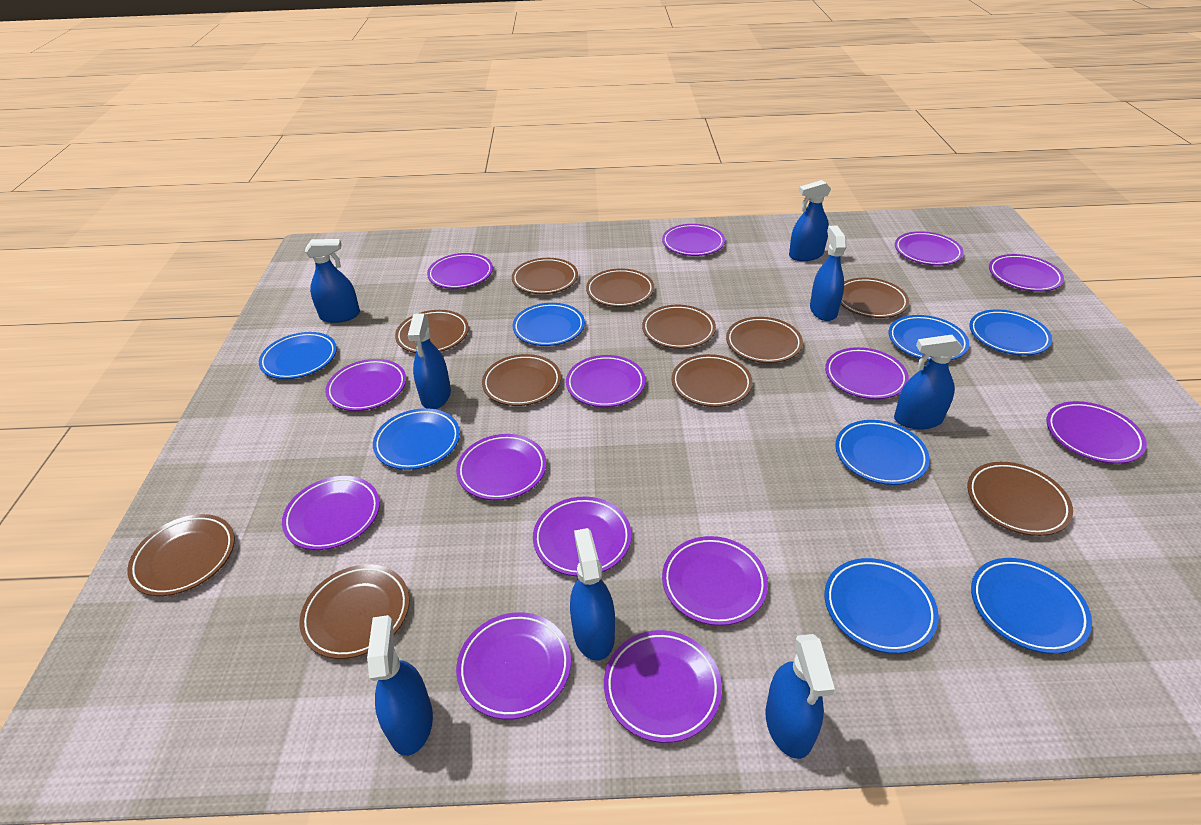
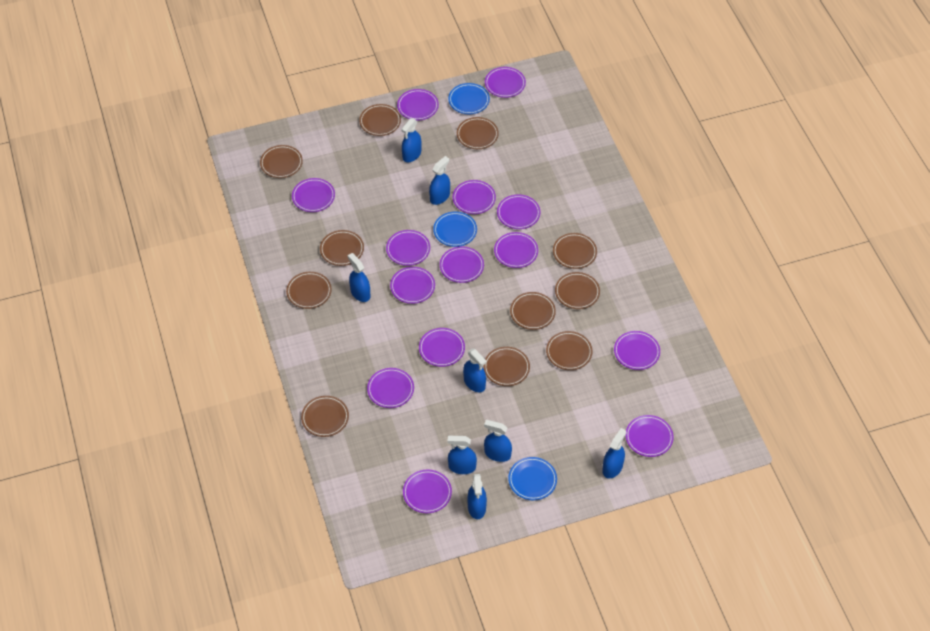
blue plate: [259,332,337,379] [373,408,460,470] [513,303,585,346] [825,558,939,654] [835,420,930,485] [889,315,969,361] [969,309,1052,355] [971,558,1092,654] = 8 -> [433,212,477,247] [448,83,490,114] [508,457,557,500] = 3

